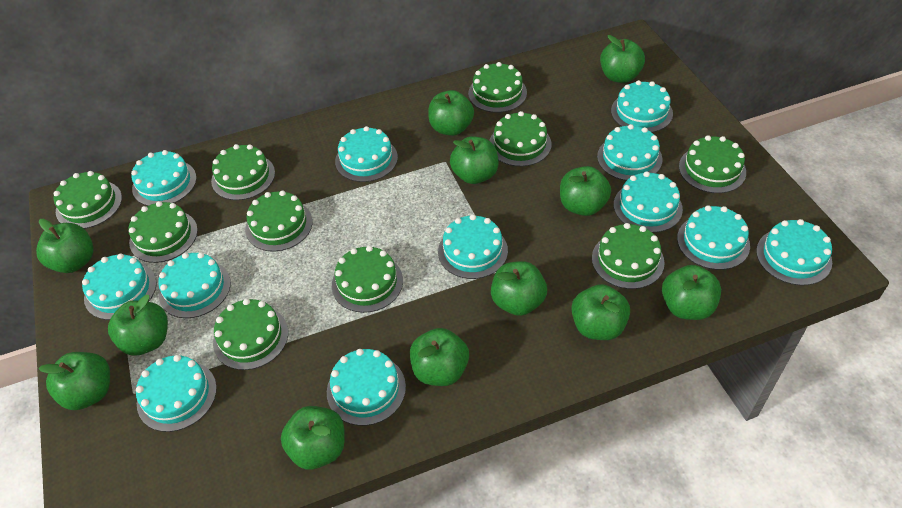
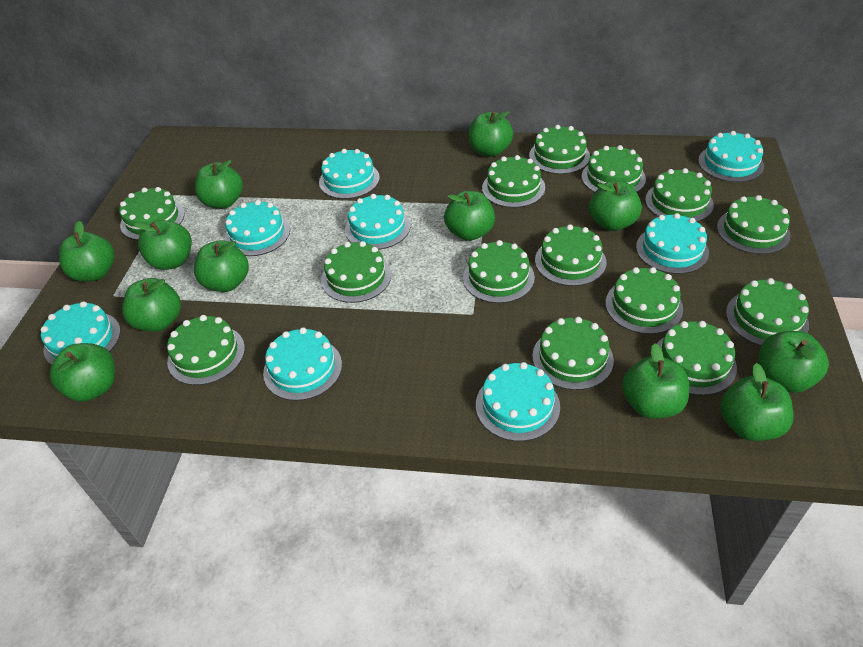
green cake: [54,171,122,229] [129,201,198,263] [211,144,275,200] [213,299,288,370] [245,190,313,251] [332,246,403,313] [468,62,527,113] [489,111,552,167] [592,223,665,289] [679,135,746,193] = 10 -> [119,187,185,240] [167,315,245,385] [321,241,391,303] [463,240,535,303] [482,155,545,208] [529,125,590,174] [532,317,614,390] [535,224,607,286] [582,145,646,192] [606,267,683,334] [645,168,714,222] [657,321,737,395] [717,195,791,254] [726,278,809,346] = 14
turquoise cake: [82,253,157,320] [131,150,197,206] [136,355,217,432] [158,252,231,318] [327,349,406,426] [335,126,398,182] [438,214,508,279] [597,124,662,181] [611,80,673,132] [614,171,683,233] [677,205,750,270] [756,219,832,285] = 12 -> [41,301,121,365] [225,200,290,256] [263,328,342,401] [319,149,380,199] [345,194,410,250] [476,362,560,441] [636,213,709,274] [698,131,764,182] = 8

